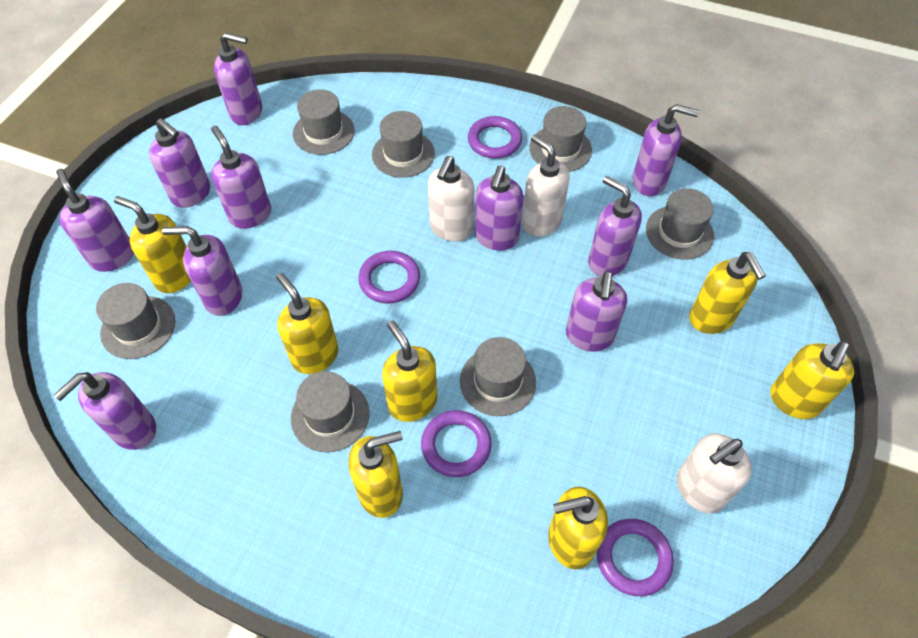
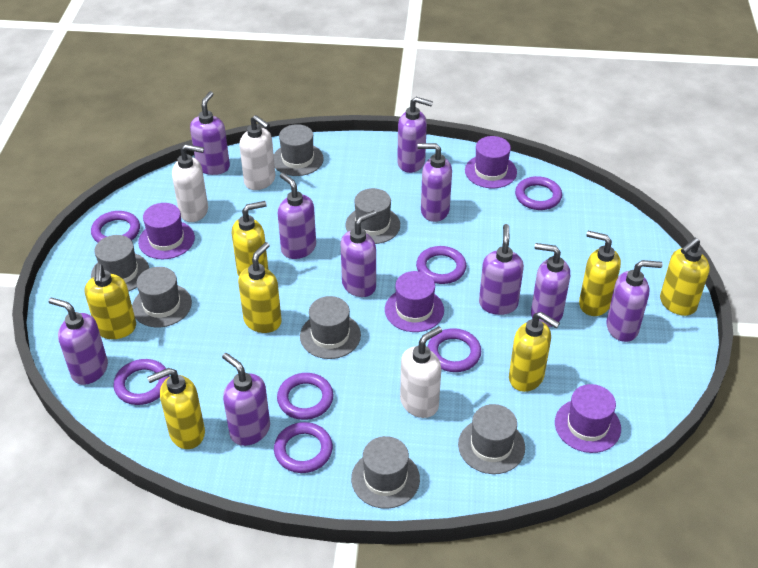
purple hat: none = 0 -> [138,203,195,259] [385,271,444,332] [465,136,517,188] [555,384,621,453] = 4
purple ring: [358,251,420,304] [421,410,492,477] [468,116,522,159] [597,519,674,596] = 4 -> [91,211,140,243] [113,359,170,405] [274,422,333,473] [277,373,333,420] [416,246,466,284] [427,328,481,372] [515,176,562,210] = 7

